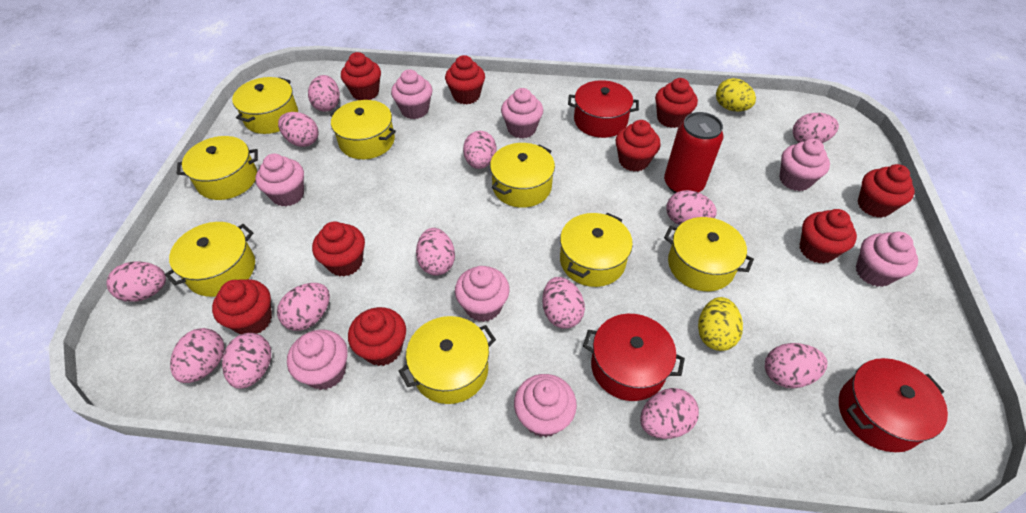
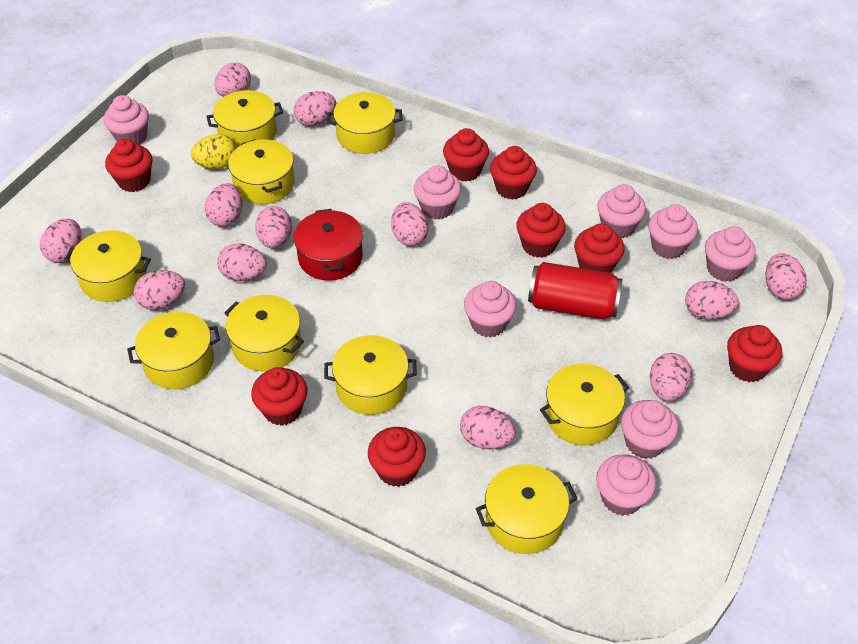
pink egg: [107,262,166,302] [170,328,224,383] [222,333,271,389] [277,283,330,331] [278,112,318,147] [308,75,340,112] [416,228,455,276] [463,131,496,169] [542,277,585,329] [640,388,699,439] [666,190,717,225] [765,343,828,388] [793,113,839,143] = 13 -> [40,218,82,263] [134,270,185,310] [205,183,242,227] [215,63,251,97] [217,243,267,281] [255,206,292,248] [294,91,336,126] [391,202,429,246] [460,406,516,449] [650,353,692,401] [685,281,739,320] [766,253,807,300] = 12
red cupcake: [212,279,272,335] [312,222,365,277] [341,52,381,100] [348,307,406,366] [445,55,485,104] [616,120,661,172] [655,78,698,128] [800,209,857,264] [858,164,915,218] = 9 -> [105,139,153,192] [251,367,307,426] [368,427,426,487] [443,128,489,181] [490,146,537,200] [516,203,566,258] [574,223,624,273] [727,325,782,382] = 8
red pot: [568,80,639,138] [583,314,685,401] [839,358,948,452] = 3 -> [294,209,363,281] = 1
yellow egg: [698,297,743,351] [716,78,756,111] = 2 -> [191,134,237,169] = 1
yellow pot: [165,222,255,297] [176,136,258,200] [232,77,298,134] [330,100,396,159] [399,316,496,404] [490,143,555,208] [560,213,633,287] [664,217,754,291] = 8 -> [64,230,151,302] [127,311,220,389] [206,90,283,148] [224,295,304,371] [228,139,295,204] [324,335,417,415] [327,92,403,154] [476,464,577,554] [540,364,629,445] = 9

